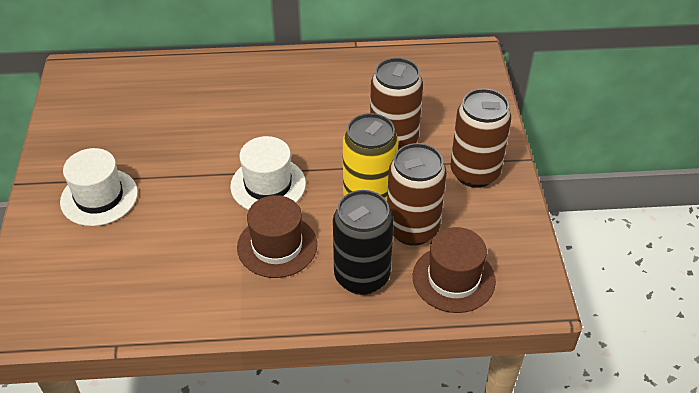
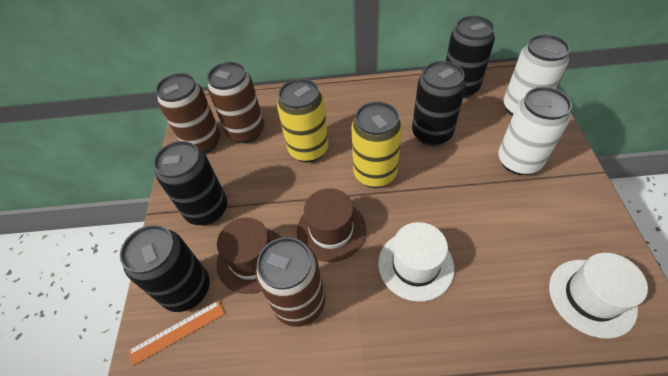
black can: [333,190,394,295] = 1 -> [120,225,210,312] [154,141,227,225] [412,61,466,146] [446,16,495,98] = 4
orange ruler: none = 0 -> [128,300,224,366] = 1
white can: none = 0 -> [498,87,572,175] [504,34,570,116] = 2
yellow can: [343,113,399,201] = 1 -> [277,79,329,162] [352,102,402,188] = 2

